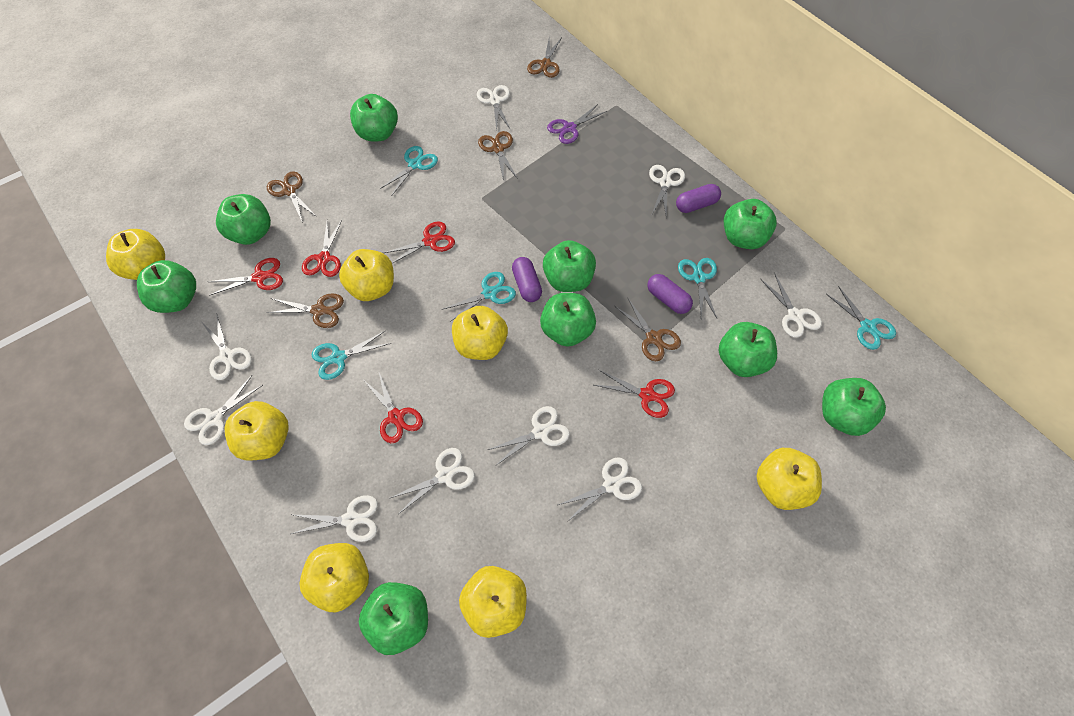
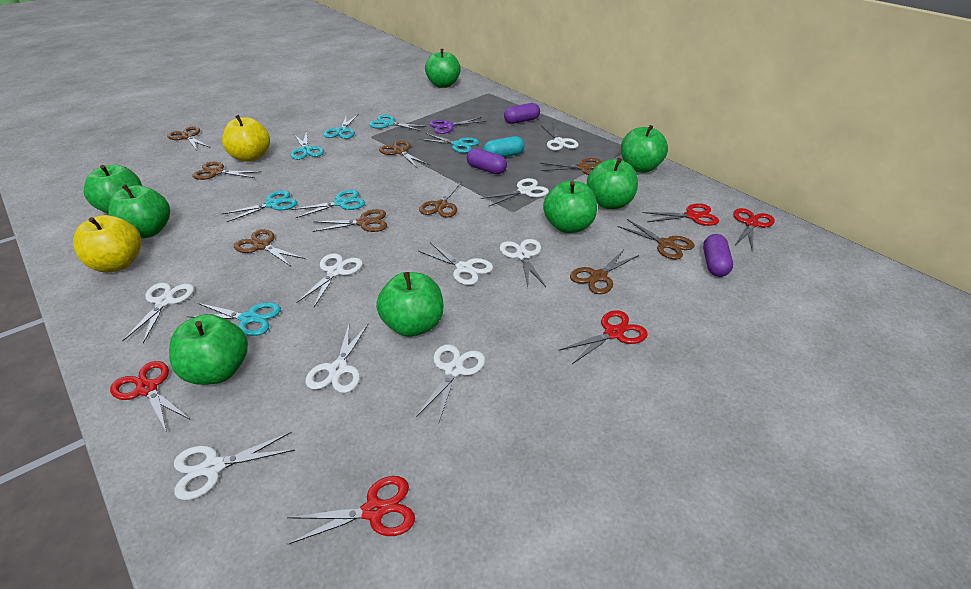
brown scissors: [267,171,317,223] [267,293,344,328] [478,131,518,181] [527,38,562,78] [615,297,681,361] = 5 -> [167,126,209,150] [192,162,261,180] [234,229,305,266] [313,209,387,232] [379,140,429,168] [419,181,462,217] [540,158,602,175] [570,249,639,294] [618,219,694,260] = 9
green apple: [137,260,196,313] [216,194,271,245] [350,94,398,141] [359,582,428,655] [540,293,596,347] [543,240,596,292] [719,322,777,377] [724,199,777,249] [822,378,886,436] = 9 -> [84,165,142,214] [109,184,170,238] [169,314,248,385] [376,272,443,337] [425,49,461,88] [543,180,597,233] [587,158,638,209] [621,125,668,173] = 8
turquoise capsule: none = 0 -> [483,136,524,157] = 1
turquoise scissors: [312,330,391,380] [380,146,438,195] [443,272,516,322] [678,258,717,318] [826,286,896,350] = 5 -> [187,302,281,336] [222,190,297,222] [290,131,324,160] [291,190,365,218] [323,114,359,139] [369,115,427,131] [419,133,479,153] = 7
yellow apple: [106,229,165,280] [225,401,289,461] [299,543,369,612] [339,249,394,301] [452,306,508,360] [459,566,527,638] [757,448,822,510] = 7 -> [73,215,141,272] [222,115,270,162] = 2

